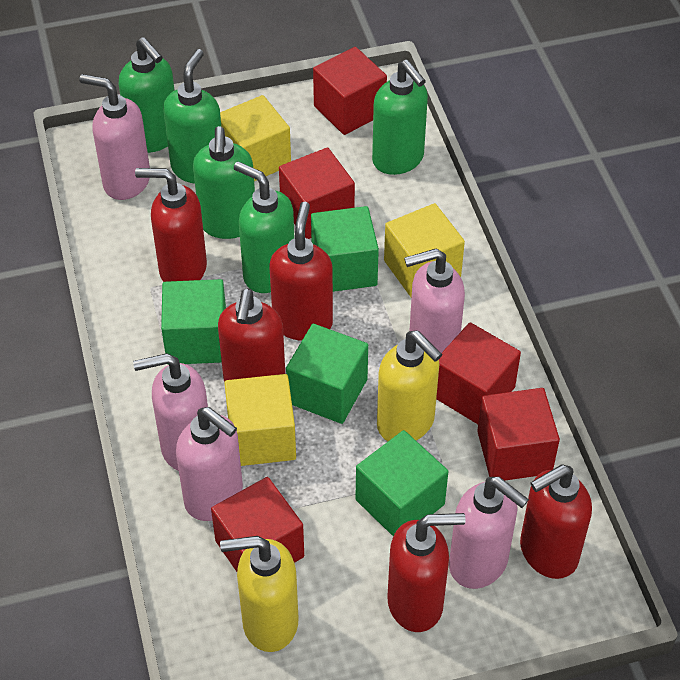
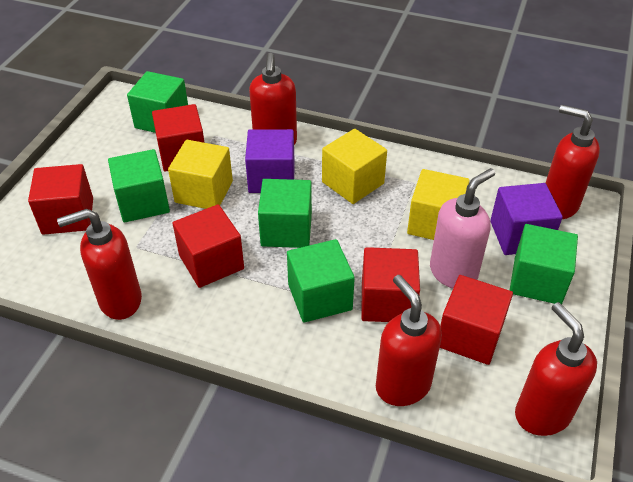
green cube: [161,279,226,365] [286,324,368,424] [311,206,379,292] [356,430,448,537] = 4 -> [108,149,170,222] [127,71,188,133] [258,179,312,248] [287,239,355,323] [510,224,578,305] = 5
green soap dispenser: [119,37,175,153] [163,49,221,184] [193,126,255,239] [234,161,294,293] [372,60,428,175] = 5 -> none = 0
pink soap dispenser: [79,74,150,200] [133,353,208,471] [176,407,243,521] [404,249,465,353] [449,477,529,589] = 5 -> [430,168,495,288] = 1
purple cube: none = 0 -> [245,129,295,193] [490,183,563,255] = 2
yellow soap dispenser: [220,536,298,652] [377,330,442,441] = 2 -> none = 0

